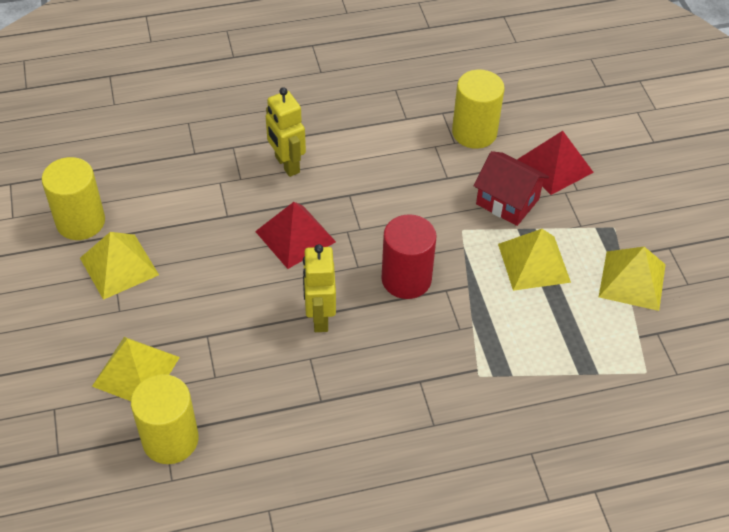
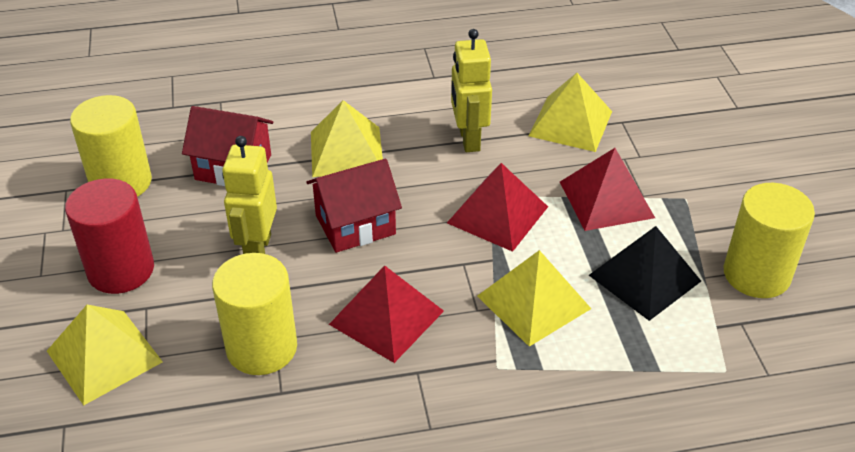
black pyramid: none = 0 -> [589,226,701,321] = 1
red house: [473,151,549,226] = 1 -> [182,106,274,186] [306,159,402,253] = 2
red pyramid: [255,202,336,269] [517,131,594,195] = 2 -> [329,265,444,363] [447,163,548,252] [560,148,655,231] = 3

